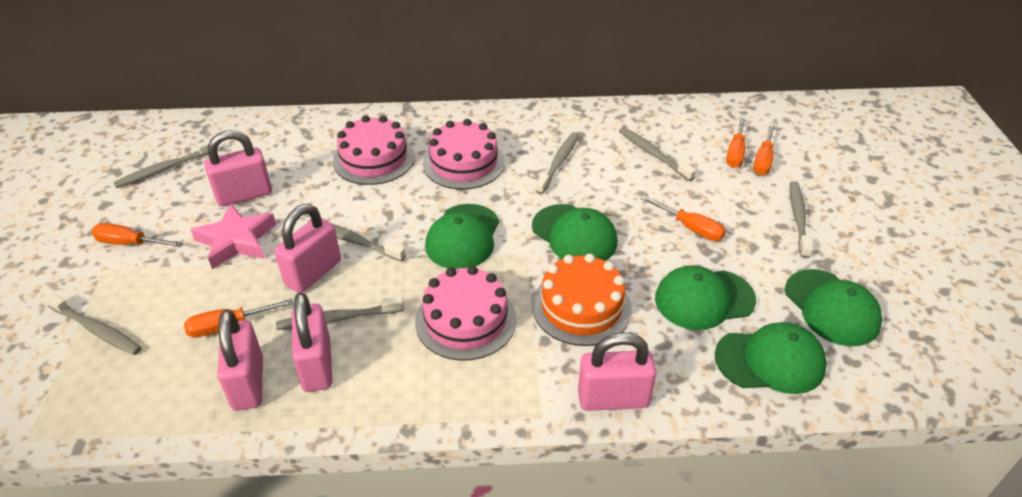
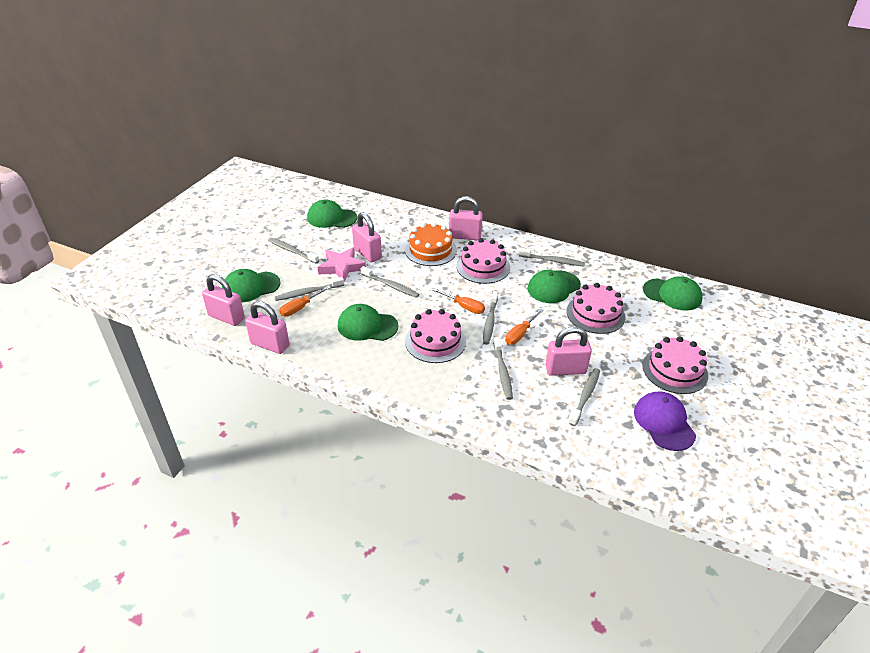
orange screwdriver: [91,223,183,247] [184,299,294,337] [640,195,726,241] [726,116,746,168] [753,123,775,175] = 5 -> [279,286,331,317] [432,288,485,314] [505,309,544,345] = 3
pink cake: [333,115,415,185] [415,266,516,361] [423,119,505,189] = 3 -> [405,309,466,363] [456,238,510,284] [566,283,626,334] [642,336,708,394] = 4
purple cap: none = 0 -> [634,391,696,451] = 1

